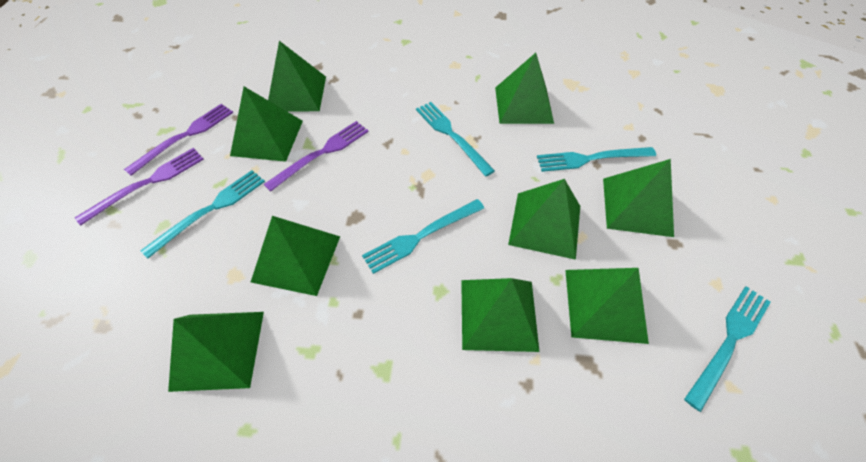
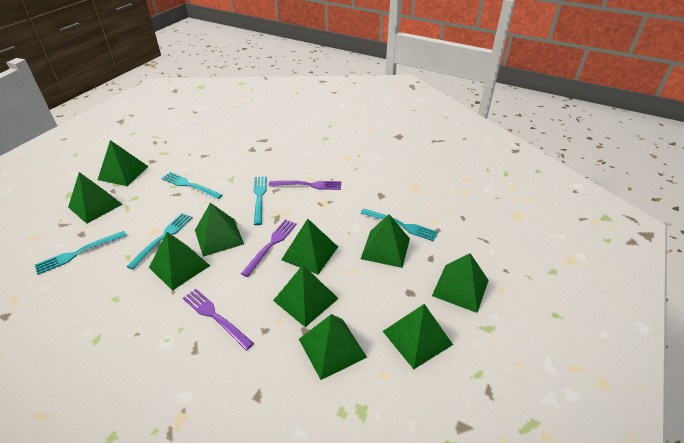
green pyramid: [168,312,264,392] [230,87,303,162] [251,216,340,296] [268,41,326,112] [461,278,540,352] [495,53,554,124] [508,179,580,260] [565,268,649,344] [603,159,674,237] = 9 -> [68,172,123,224] [98,140,149,186] [149,232,210,291] [195,203,244,257] [273,265,339,327] [281,219,338,275] [299,314,367,380] [361,214,410,268] [383,304,453,369] [432,253,489,313] = 10

